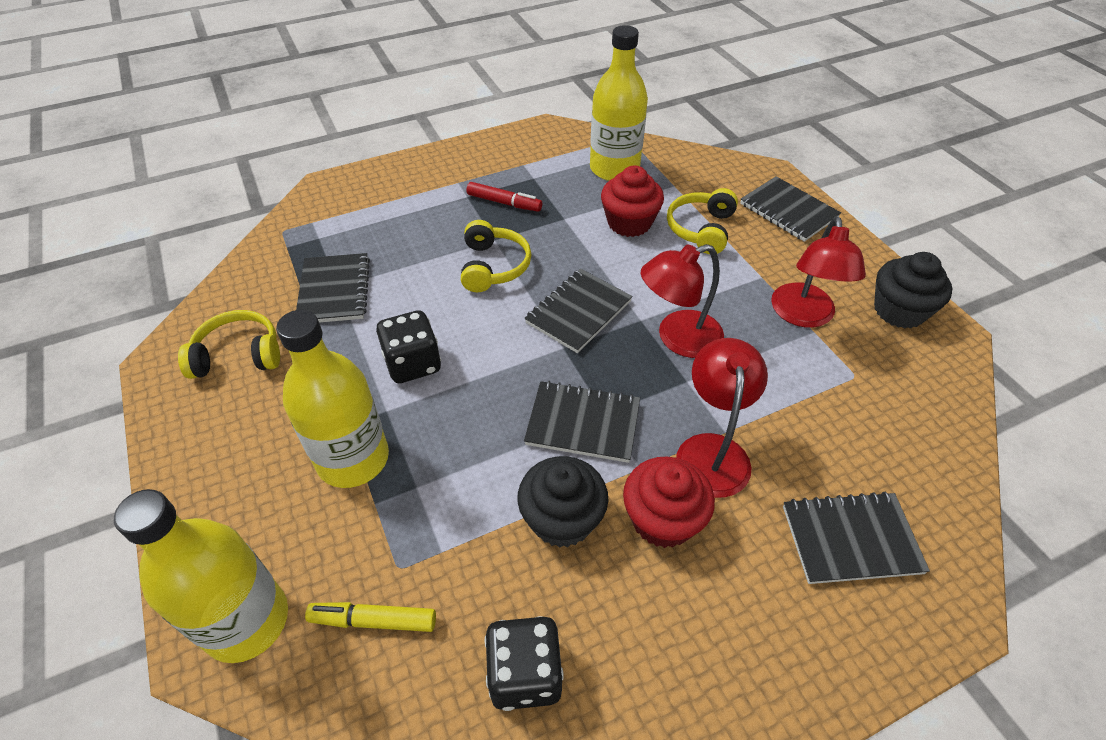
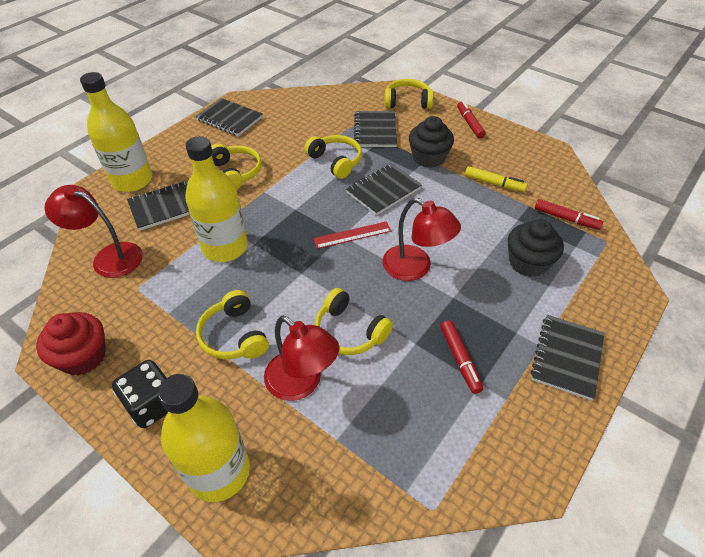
black dice: [376,310,441,383] [485,616,564,711] = 2 -> [112,360,168,428] = 1
red cupcake: [601,166,664,237] [623,457,715,548] = 2 -> [36,312,106,376] = 1
red marker: [467,182,542,212] = 1 -> [441,320,483,394] [457,101,485,139] [535,199,603,230] = 3
red ruler: none = 0 -> [313,221,391,249] = 1
yellow headphones: [178,310,280,379] [461,220,532,292] [667,188,738,254] = 3 -> [196,290,269,359] [211,144,262,189] [304,135,362,179] [315,288,393,355] [385,79,433,109] = 5

